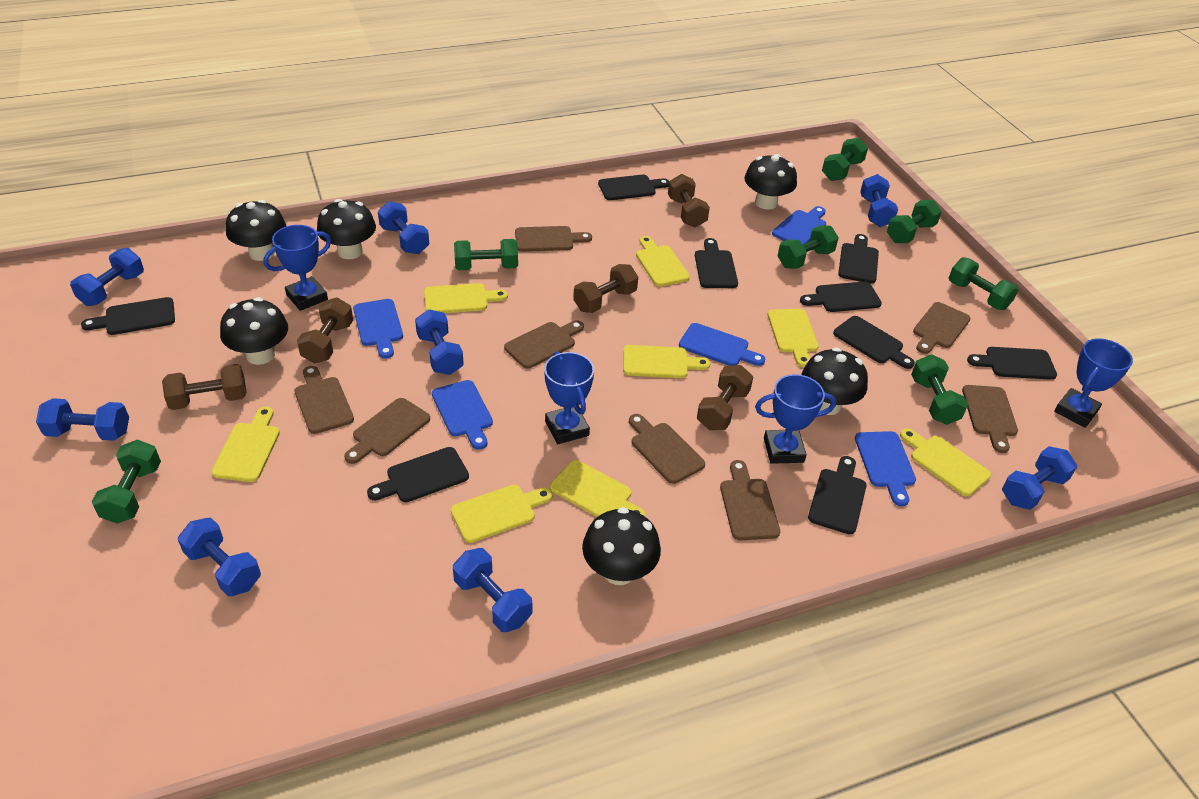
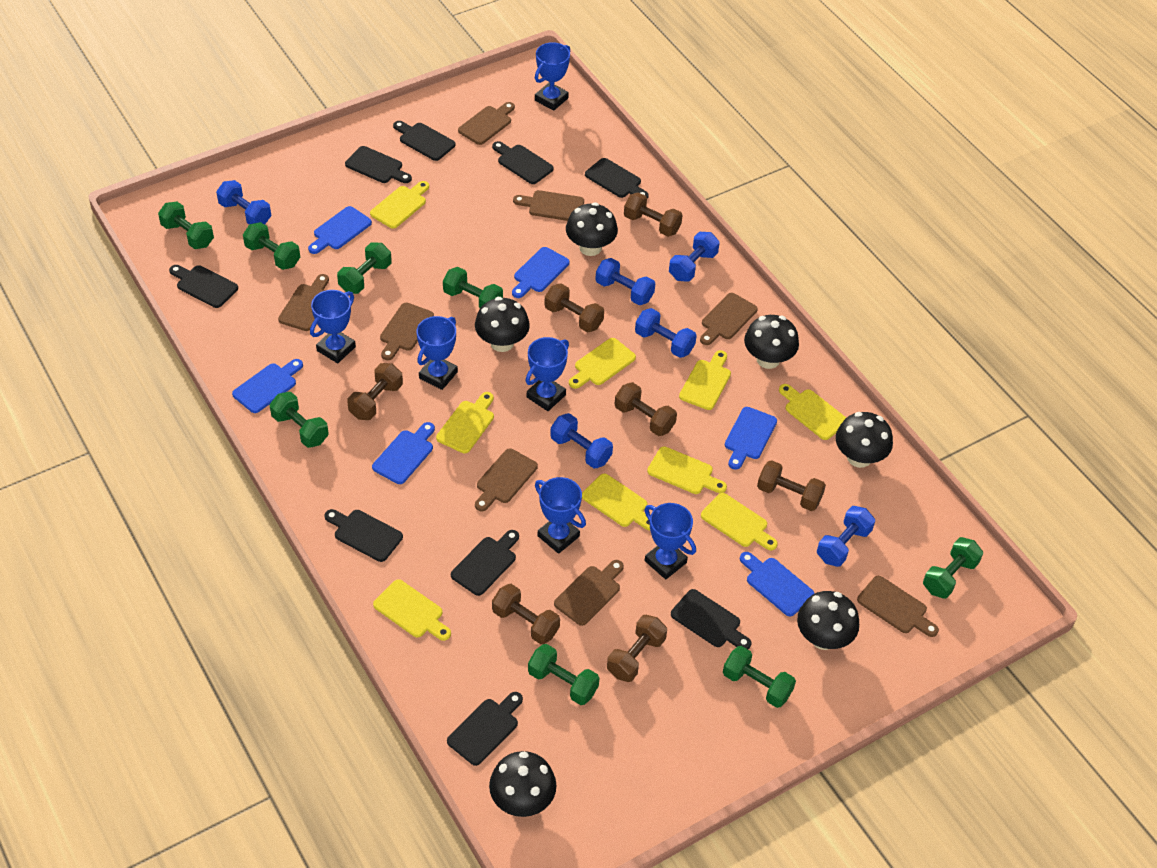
blue cutting board: [353,299,403,359] [432,380,493,450] [679,323,765,366] [772,206,826,245] [855,431,916,506] = 5 -> [232,359,303,413] [308,206,372,254] [372,422,435,484] [512,247,570,298] [725,407,777,470] [740,552,815,616] = 6
blue dumbbell: [36,398,129,441] [70,248,144,306] [178,518,261,596] [378,201,429,254] [415,309,464,375] [453,548,532,632] [860,174,898,227] [1002,446,1077,510] = 8 -> [216,180,271,224] [550,413,613,468] [595,258,655,305] [635,308,697,358] [669,232,720,282] [817,506,875,567] = 6
blue trophy: [263,225,331,311] [544,351,594,444] [755,374,836,464] [1054,338,1133,428] = 4 -> [310,290,356,363] [416,316,458,390] [526,337,569,411] [535,42,570,111] [535,477,586,554] [644,503,696,579] = 6
brown dumbbell: [162,364,246,410] [297,297,353,363] [573,264,638,313] [668,174,710,227] [697,365,753,430] = 5 -> [347,363,403,420] [492,584,560,644] [544,284,604,333] [607,615,667,682] [615,382,677,436] [624,192,683,237] [757,460,826,511] = 7
green dumbbell: [92,440,161,524] [454,239,518,270] [778,225,839,269] [822,138,868,181] [887,200,942,243] [911,354,968,425] [949,257,1019,310] = 7 -> [158,202,214,249] [243,222,300,270] [270,392,329,448] [337,242,392,294] [443,267,503,308] [528,644,599,705] [723,646,796,708] [923,537,983,598] = 8
yellow cutting board: [211,407,280,482] [424,283,508,313] [451,485,553,543] [550,460,645,517] [623,345,710,378] [636,236,690,287] [768,309,819,367] [900,428,991,496] = 8 -> [370,181,429,229] [373,579,451,641] [436,392,494,453] [569,338,636,389] [582,474,650,530] [647,446,727,494] [679,350,731,410] [701,493,778,550] [779,384,846,440] = 9

